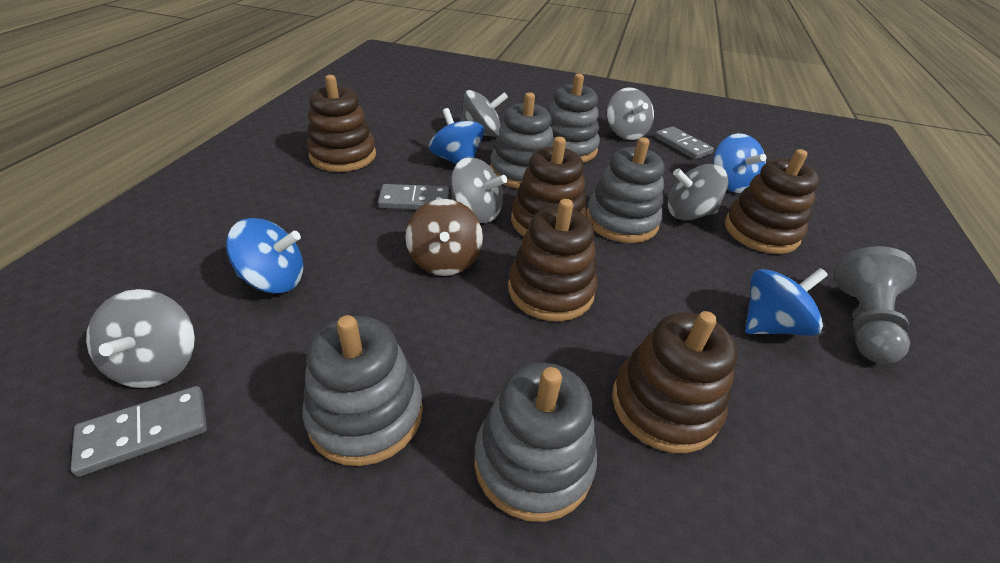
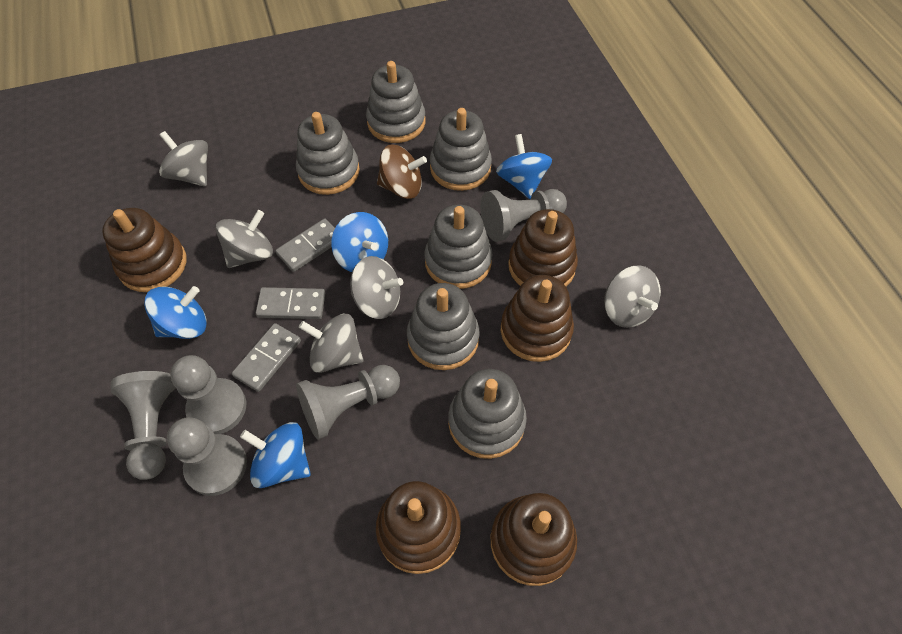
grey pawn: [834,246,917,364] = 1 -> [111,371,176,480] [167,417,247,496] [170,355,246,434] [296,365,400,440] [481,189,567,242] = 5
grey stacking toy: [303,315,423,466] [474,363,597,522] [490,93,553,189] [549,74,600,162] [587,137,665,243] = 5 -> [296,112,360,195] [366,61,425,143] [407,283,480,370] [424,204,492,289] [430,108,492,191] [448,369,527,459] = 6

